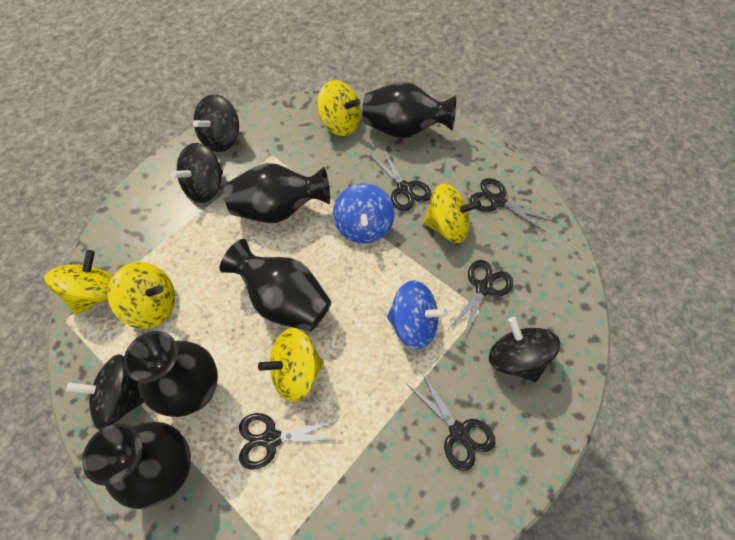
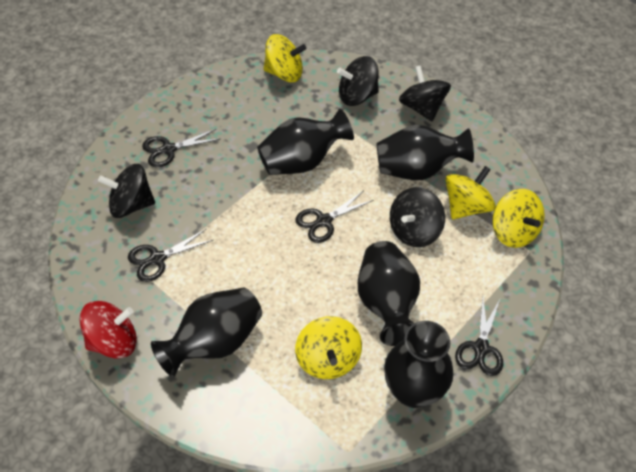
black scissors: [239,413,340,470] [370,149,432,211] [407,373,495,471] [449,260,513,338] [470,178,552,232] = 5 -> [128,229,213,282] [142,129,220,167] [295,191,374,243] [455,298,503,376] = 4
blue spinning top: [333,183,395,243] [387,281,448,350] = 2 -> none = 0
red spinning top: none = 0 -> [79,301,137,359] = 1
yellow spinning top: [44,250,113,315] [108,262,175,329] [258,328,324,402] [317,80,361,136] [423,184,481,243] = 5 -> [263,34,306,82] [295,316,362,379] [445,166,496,219] [492,189,545,248] = 4

